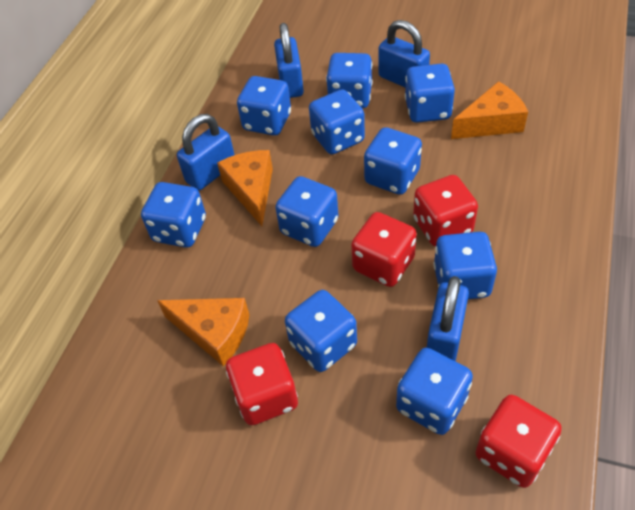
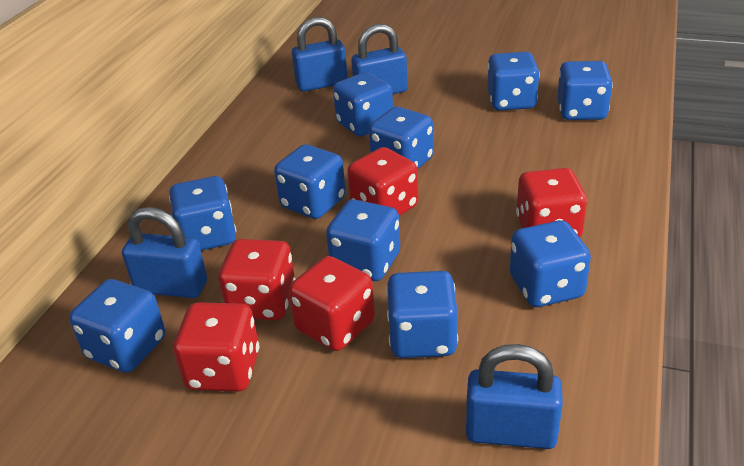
orange cheese: [157,298,249,366] [217,150,273,226] [451,81,528,139] = 3 -> none = 0
red dice: [226,343,298,425] [351,212,417,287] [413,175,478,246] [475,395,562,488] = 4 -> [173,302,259,392] [218,239,295,320] [289,256,375,351] [347,147,418,216] [516,168,587,237] = 5

